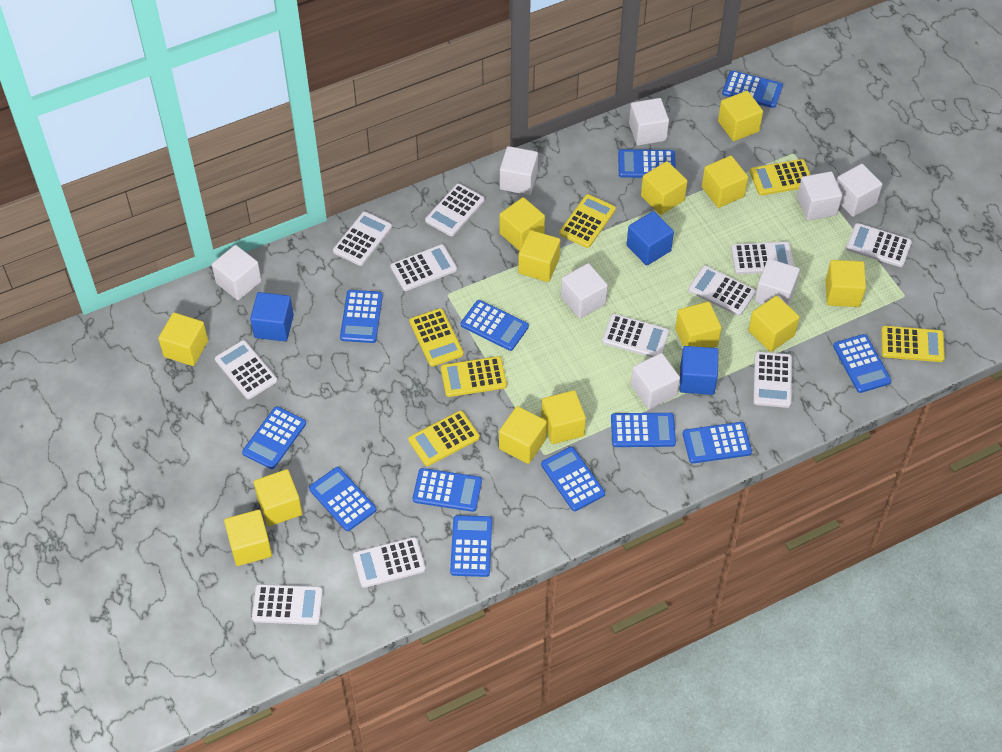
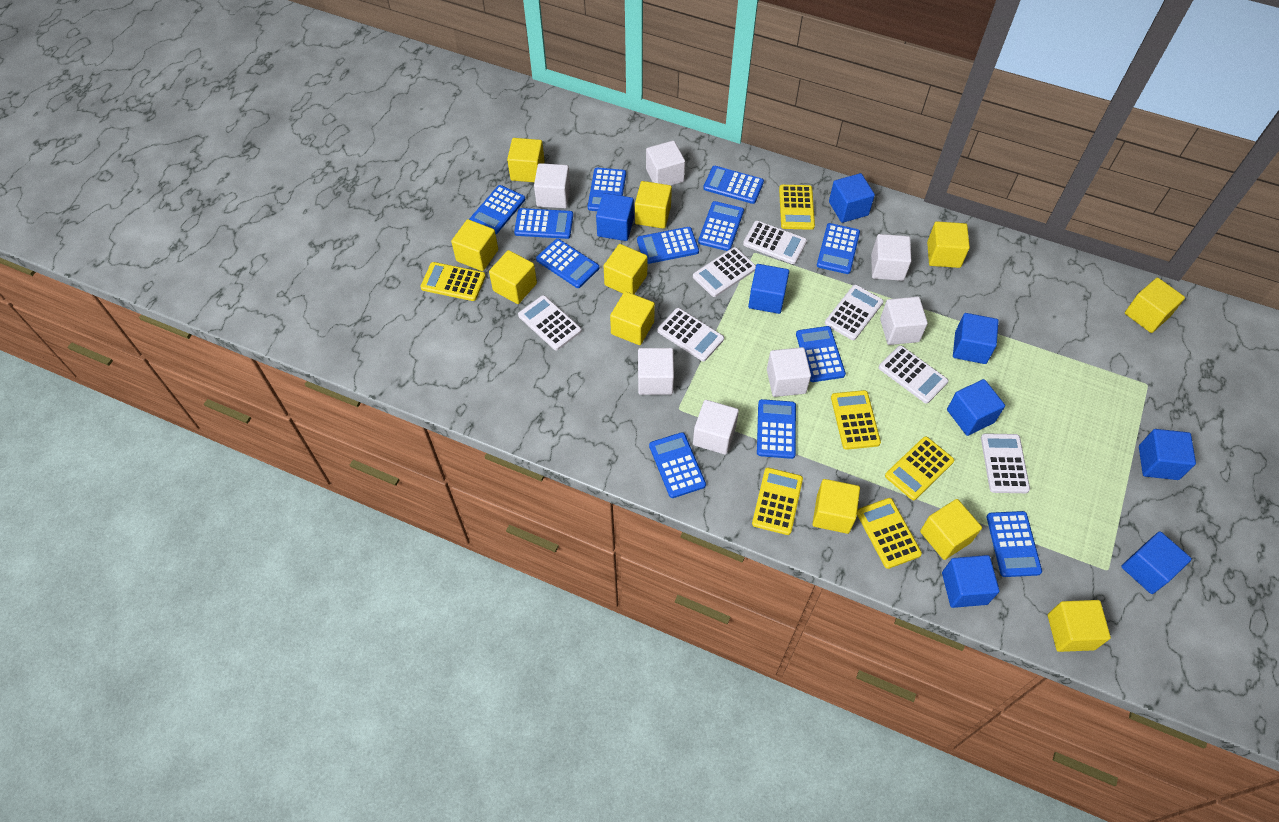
blue cube: [250,292,294,341] [627,211,674,266] [680,346,718,395] = 3 -> [596,193,634,241] [748,264,789,314] [829,173,875,223] [942,555,999,608] [947,379,1005,436] [953,313,999,364] [1121,531,1192,594] [1139,429,1196,480] = 8
white calculator: [215,340,277,399] [252,584,323,625] [333,211,392,266] [353,537,426,588] [390,244,457,291] [425,183,485,236] [602,314,669,357] [688,266,756,316] [731,242,794,274] [753,351,792,408] [846,223,912,267] = 11 -> [518,295,582,350] [657,308,724,361] [693,247,756,297] [743,221,807,264] [825,285,884,340] [879,345,948,404] [981,433,1030,493] = 7
white cube: [212,245,262,300] [500,146,538,195] [561,263,608,318] [629,98,669,146] [631,353,680,409] [755,259,800,306] [797,171,842,220] [837,164,882,217] = 8 -> [534,163,570,208] [638,348,674,395] [646,141,685,185] [693,400,739,455] [767,347,811,397] [871,234,911,281] [880,296,928,345] = 7
yellow cube: [158,313,208,366] [224,510,272,566] [254,469,302,526] [499,406,547,464] [500,197,545,251] [518,230,560,282] [541,390,586,444] [641,161,687,215] [675,302,722,348] [702,156,748,208] [718,91,763,141] [748,296,800,352] [825,260,866,307] = 13 -> [451,219,498,271] [489,250,537,304] [507,138,545,182] [604,244,648,294] [610,291,655,345] [635,181,672,229] [813,479,860,534] [920,499,982,560] [927,222,970,268] [1048,600,1111,652] [1125,278,1185,333] = 11

